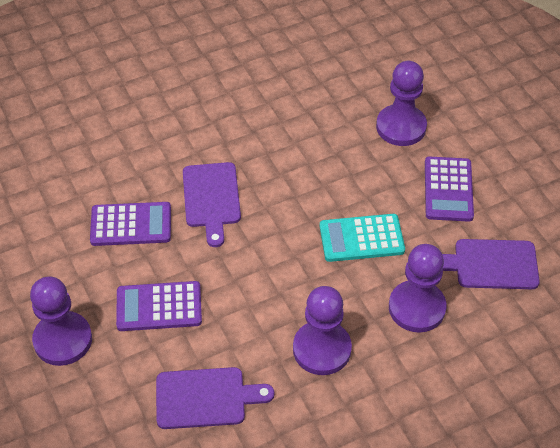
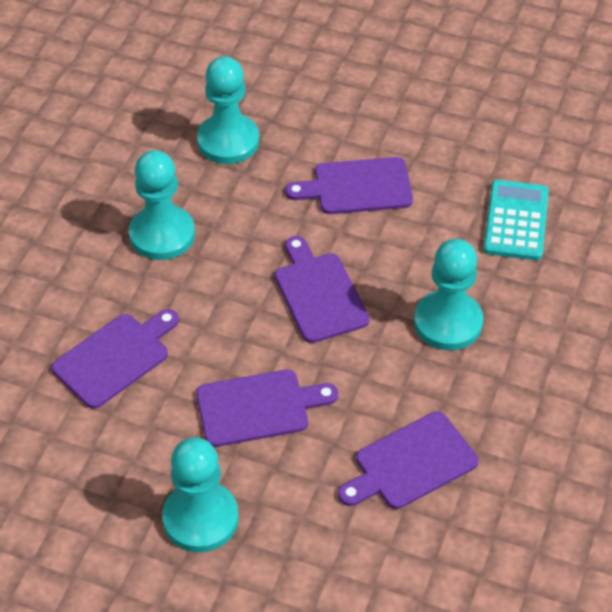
purple calculator: [90,202,171,246] [116,281,202,331] [425,157,474,222] = 3 -> none = 0
purple cutting board: [156,367,274,429] [183,162,241,247] [442,239,540,289] = 3 -> [52,309,179,409] [196,370,338,447] [275,236,369,343] [285,157,413,214] [338,411,478,509] = 5
purple pawn: [30,276,92,366] [293,286,352,375] [376,61,427,146] [389,244,446,333] = 4 -> none = 0
turquoise pawn: none = 0 -> [129,150,195,260] [162,437,239,552] [197,56,259,164] [414,239,483,350] = 4

